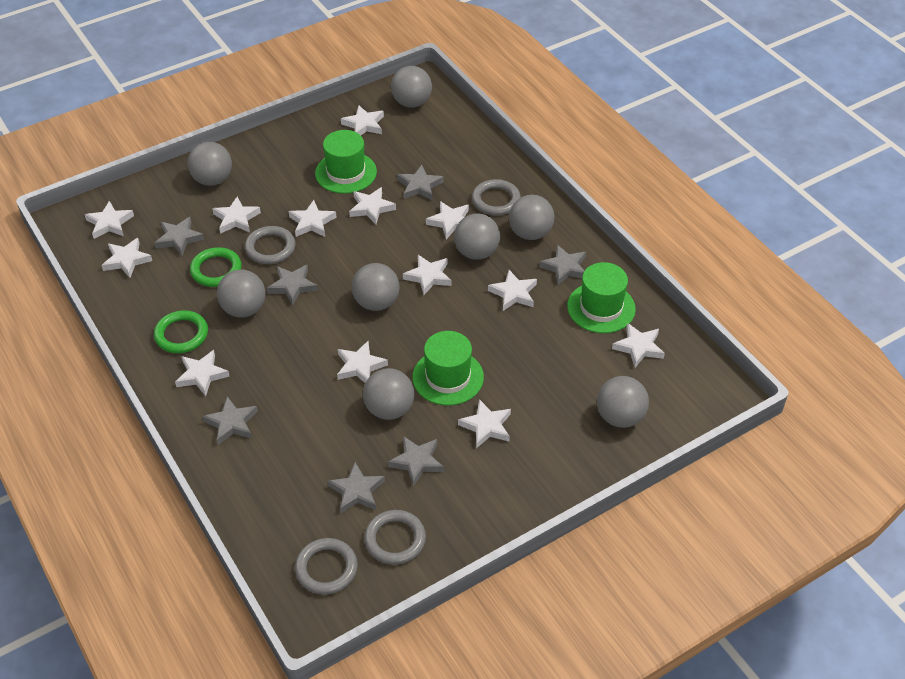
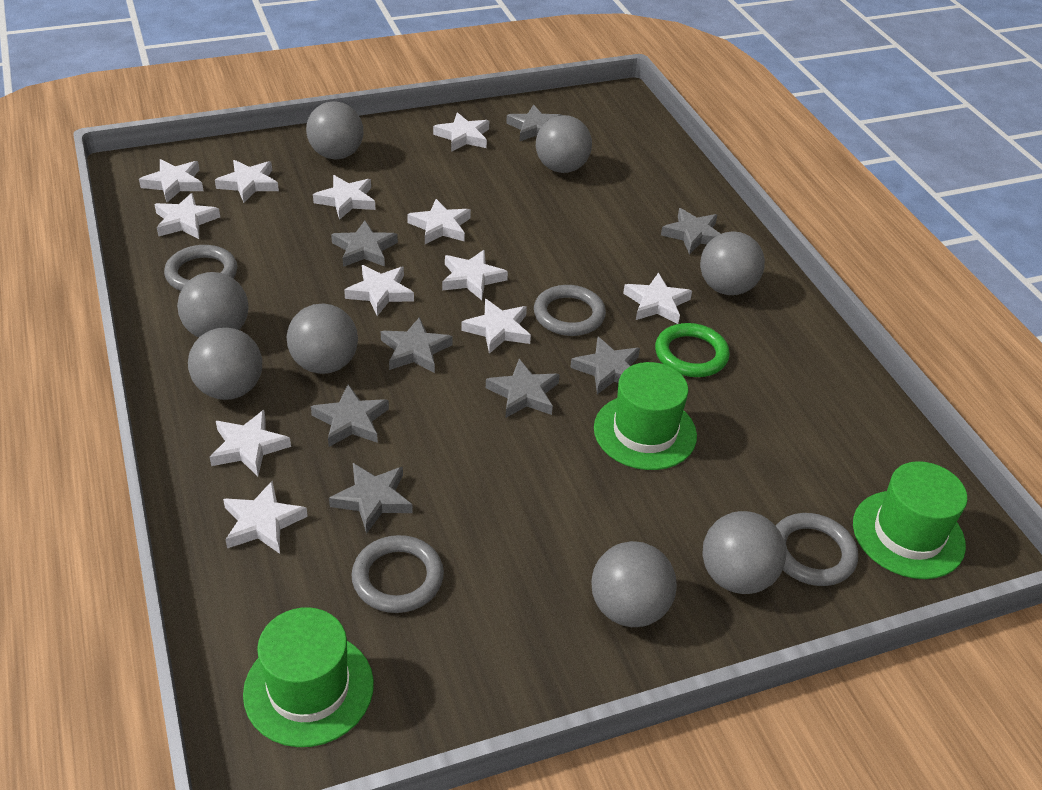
green ring: [154,310,208,353] [190,247,242,287] = 2 -> [655,323,730,377] = 1
grey star: [154,217,204,256] [202,396,258,445] [267,265,318,305] [328,462,385,513] [388,436,444,486] [397,165,443,200] [539,245,586,285] = 7 -> [311,384,389,447] [329,463,413,534] [331,221,398,267] [381,317,453,373] [486,359,560,418] [506,105,562,142] [570,337,640,394] [661,208,721,254] = 8
white star: [85,201,134,239] [101,238,152,278] [175,350,229,396] [212,197,261,234] [289,200,337,237] [337,341,388,383] [341,105,384,135] [349,187,396,224] [403,255,452,295] [426,201,469,239] [458,399,511,448] [488,270,537,311] [612,323,665,367] = 13 -> [139,159,203,202] [154,193,220,239] [210,410,291,476] [215,160,279,203] [223,481,308,554] [313,175,375,220] [344,265,414,316] [407,199,471,244] [433,112,489,152] [442,250,508,300] [461,299,531,354] [623,273,692,324] = 12

